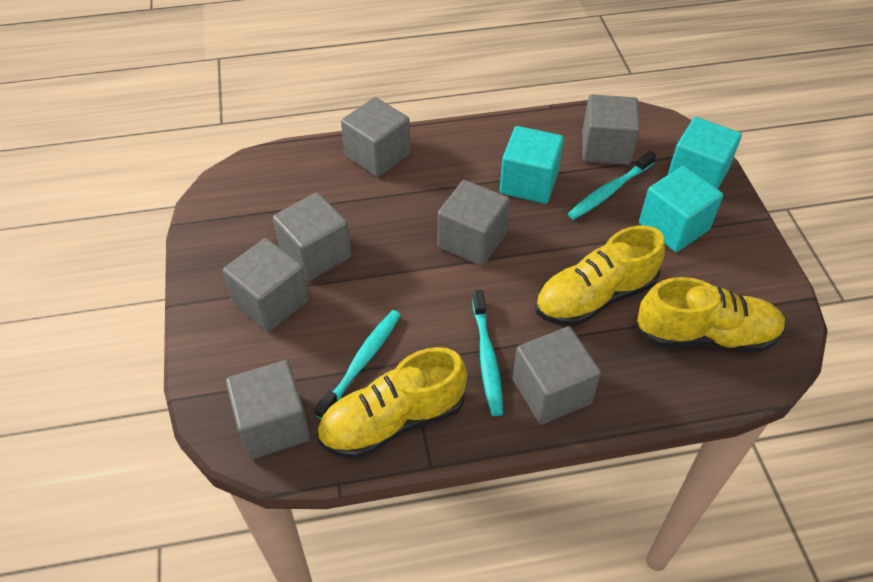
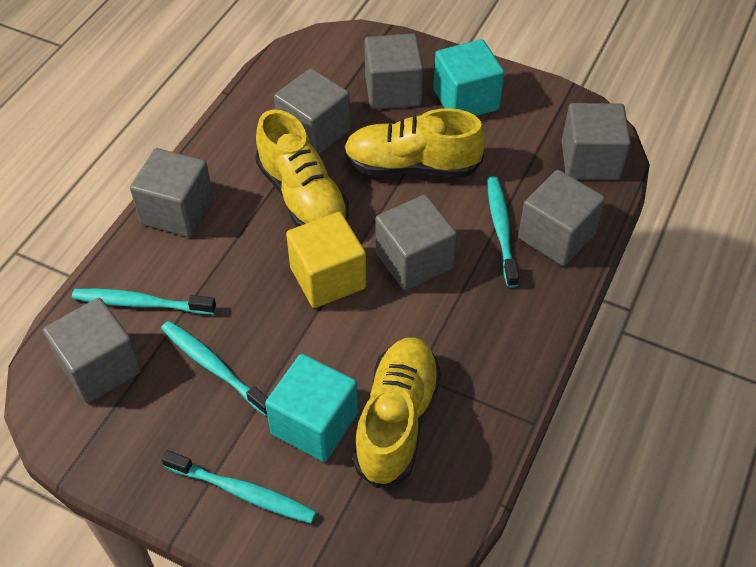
turquoise cube: [500,126,564,204] [639,166,723,252] [668,117,742,189] = 3 -> [265,354,358,462] [433,39,504,116] = 2
turquoise toothbrush: [314,310,401,419] [472,290,503,416] [568,151,656,220] = 3 -> [72,289,216,315] [161,321,268,416] [161,450,316,523] [487,176,519,288] = 4
yellow cube: none = 0 -> [286,212,366,308] = 1

